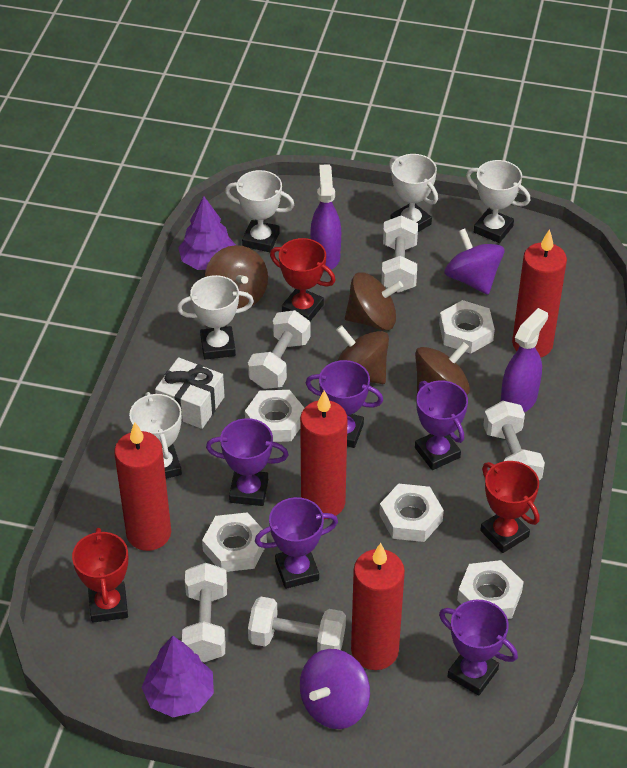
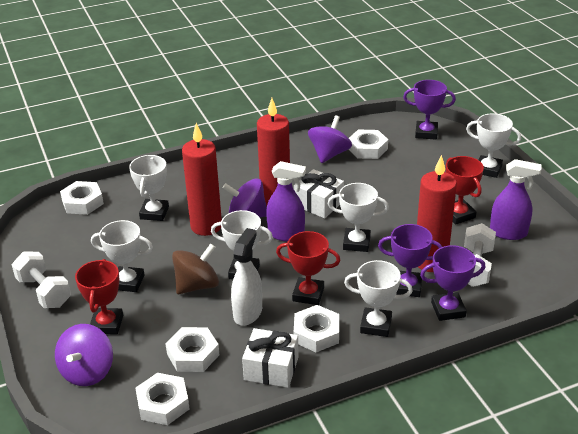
brown spinning top: [205,245,268,309] [336,325,389,384] [345,272,403,331] [415,342,470,394] = 4 -> [172,244,219,294] = 1
purple spinning top: [300,649,370,729] [444,229,505,295] = 2 -> [55,324,113,386] [223,179,267,217] [308,115,352,163] = 3
purple tree: [142,636,214,717] [178,196,236,270] = 2 -> none = 0
purple trophy: [206,418,289,506] [255,497,338,589] [305,360,383,448] [415,380,468,470] [439,600,518,696] = 5 -> [378,224,443,297] [403,80,456,140] [420,245,486,321] = 3
red candle: [114,422,171,551] [300,391,348,519] [351,543,405,670] [512,229,567,357] = 4 -> [182,123,222,236] [257,98,290,206] [417,155,457,272] = 3
white dumbbell: [182,563,227,662] [248,310,310,389] [248,597,346,652] [381,215,418,293] [483,401,545,480] = 5 -> [12,252,71,308] [464,223,496,287] = 2
white gift: [155,357,225,429] = 1 -> [242,328,299,388] [294,169,344,218] = 2
white spray bottle: none = 0 -> [231,228,262,326] = 1
white trophy: [129,392,182,479] [177,275,254,359] [225,170,294,252] [389,154,438,232] [466,160,531,243] = 5 -> [91,220,153,292] [129,155,169,221] [211,210,273,280] [328,183,389,252] [344,260,413,337] [466,114,521,178] = 6

